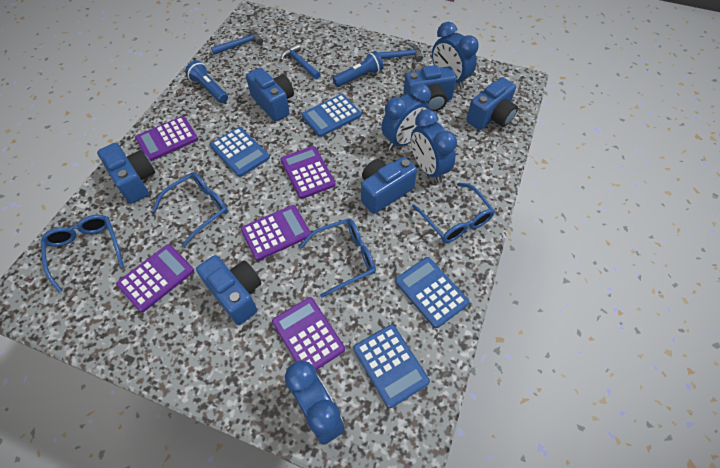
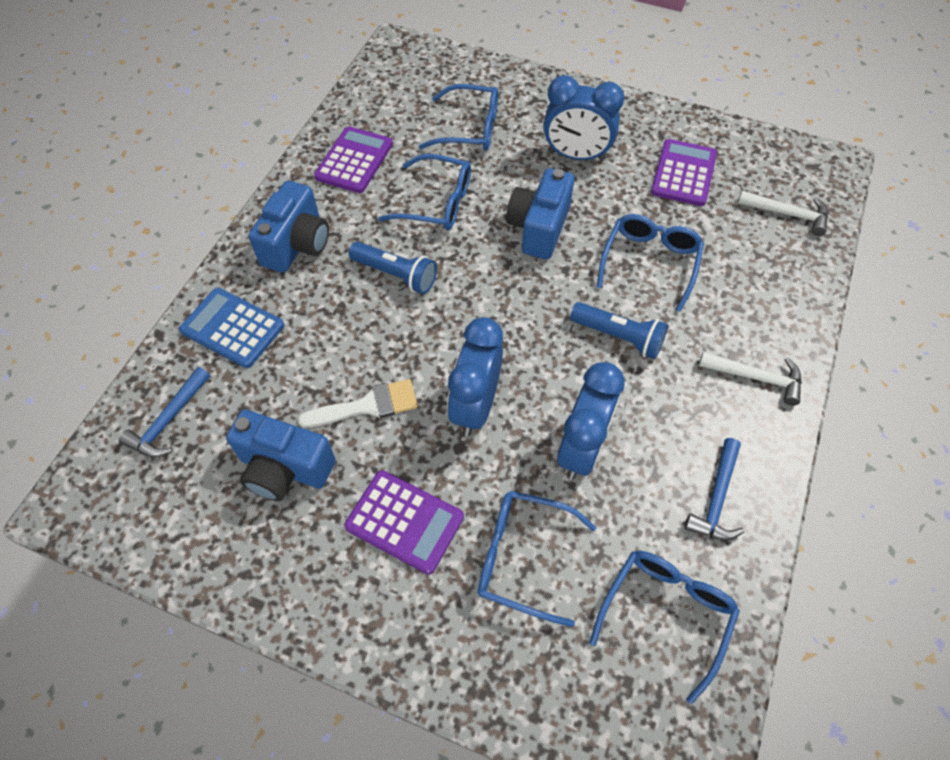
blue calculator: [210,127,270,177] [301,94,361,137] [353,324,430,408] [395,257,469,328] = 4 -> [179,288,284,368] = 1
blue camera: [97,143,155,204] [196,255,261,325] [246,68,294,122] [361,157,417,214] [403,65,457,112] [466,77,518,130] = 6 -> [226,410,336,501] [248,180,329,273] [506,168,574,260] = 3
blue clock: [284,360,345,445] [381,84,431,150] [411,109,457,183] [432,22,479,89] = 4 -> [447,317,503,436] [543,75,624,161] [557,362,625,480] = 3
blue glasses: [41,215,124,292] [152,172,228,247] [299,219,376,298] [412,183,495,243] = 4 -> [378,154,471,230] [419,84,498,151] [478,491,597,627] [589,551,740,704] [597,214,704,312] = 5
blue hammer: [211,29,263,55] [281,43,321,80] [377,43,423,62] = 3 -> [119,367,210,457] [684,438,744,540] = 2
purple calculator: [116,244,194,312] [135,116,198,161] [241,205,311,261] [272,297,345,370] [280,146,336,199] = 5 -> [314,126,393,193] [344,470,464,575] [651,139,717,206] = 3
white brush: none = 0 -> [298,379,418,427] = 1
white hammer: none = 0 -> [699,352,802,405] [738,191,828,236] = 2

